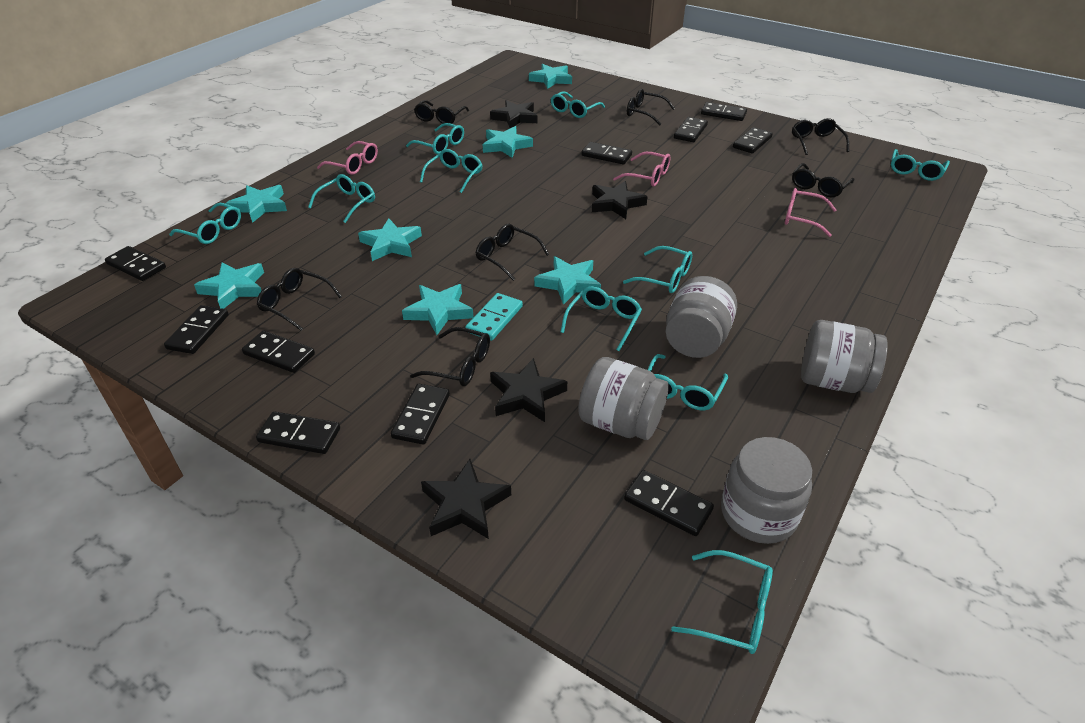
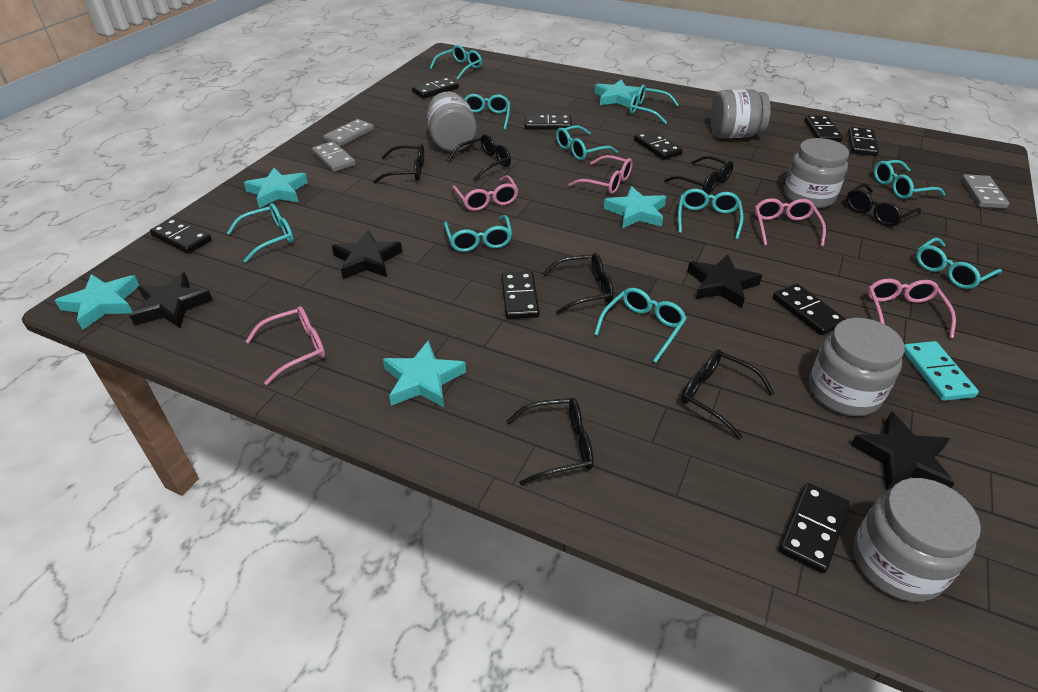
black domino: [105,246,166,281] [164,305,229,354] [242,331,315,373] [256,411,340,454] [390,384,450,445] [582,142,632,164] [624,470,714,536] [674,117,708,142] [701,102,747,121] [733,127,773,153] = 10 -> [150,217,212,254] [412,77,459,99] [502,272,540,319] [525,114,572,130] [634,130,683,160] [773,283,846,335] [779,483,850,573] [805,116,843,142] [848,127,879,156] = 9
grey domino: none = 0 -> [312,141,356,172] [323,119,374,147] [961,174,1010,209] = 3
grey jar: [578,357,669,440] [666,276,737,358] [721,437,812,544] [801,320,888,393] = 4 -> [426,92,477,151] [711,89,771,138] [784,138,849,208] [809,318,905,416] [853,478,981,602] = 5
pink glasses: [317,141,378,175] [613,152,671,187] [785,188,836,237] = 3 -> [245,306,325,385] [452,175,519,211] [568,155,633,194] [755,198,826,247] [867,278,956,338] = 5
turquoise star: [194,262,264,309] [226,185,287,223] [358,218,422,261] [402,284,474,335] [482,126,533,158] [529,64,572,89] [534,256,601,305] = 7 -> [55,274,140,330] [244,168,308,208] [383,340,466,407] [595,79,640,108] [604,186,666,229] = 5

